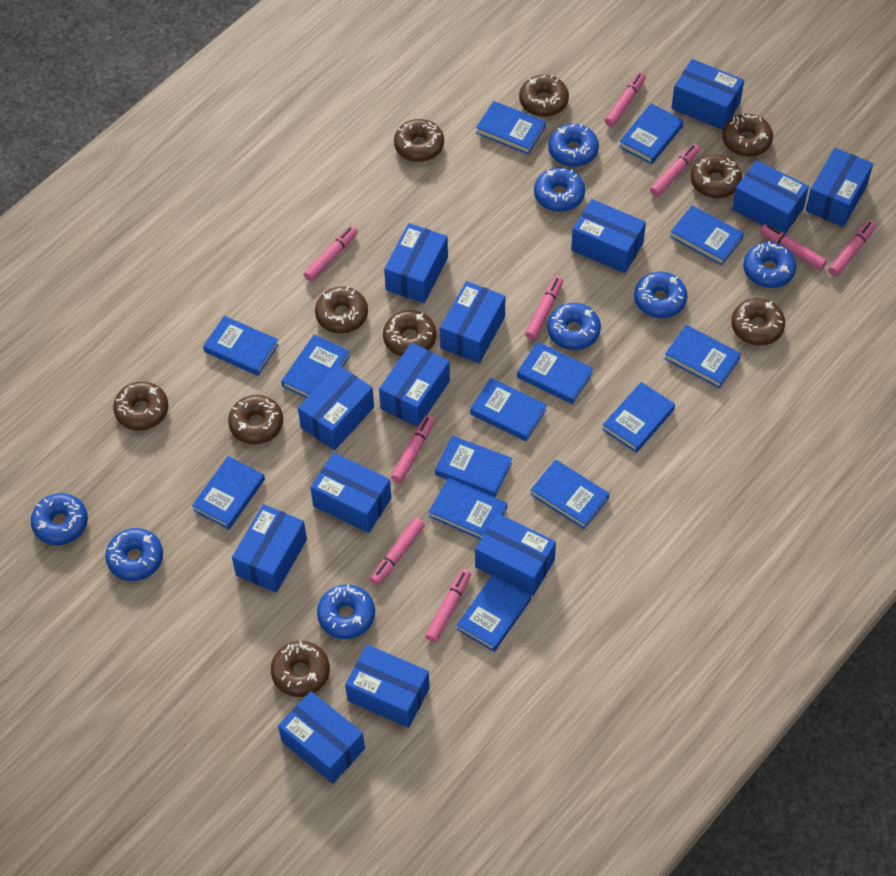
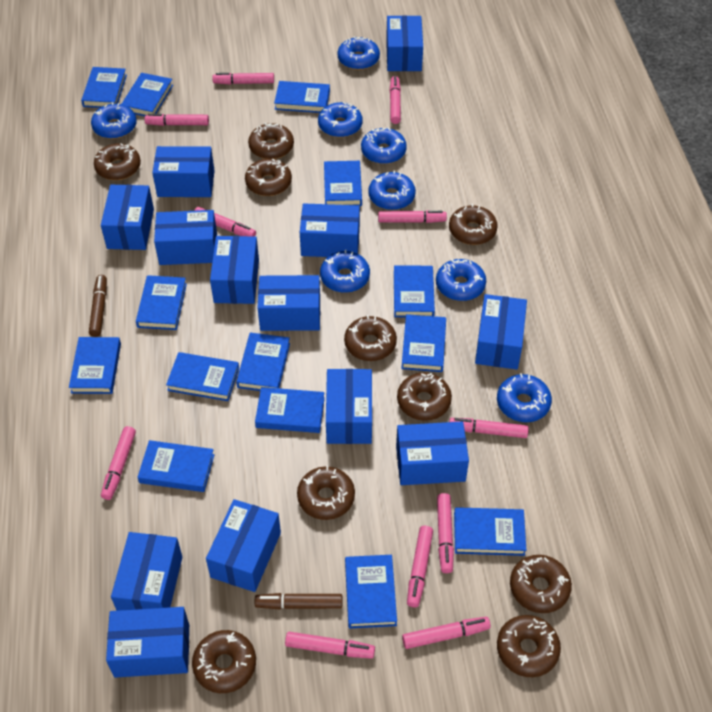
brown marker: none = 0 -> [89,275,107,337] [255,593,342,609] = 2
pink marker: [304,226,358,282] [370,518,425,585] [391,415,435,483] [425,569,471,643] [525,276,563,340] [605,72,646,127] [650,144,700,197] [760,224,827,270] [828,221,876,277] = 9 -> [101,426,136,500] [145,114,209,126] [194,207,256,237] [212,73,274,85] [285,632,375,659] [378,210,447,223] [389,76,401,124] [402,617,491,649] [407,526,433,608] [437,493,454,573] [449,418,529,438] = 11

